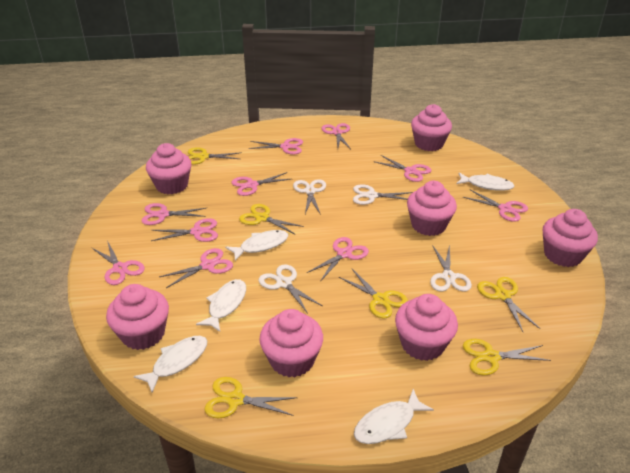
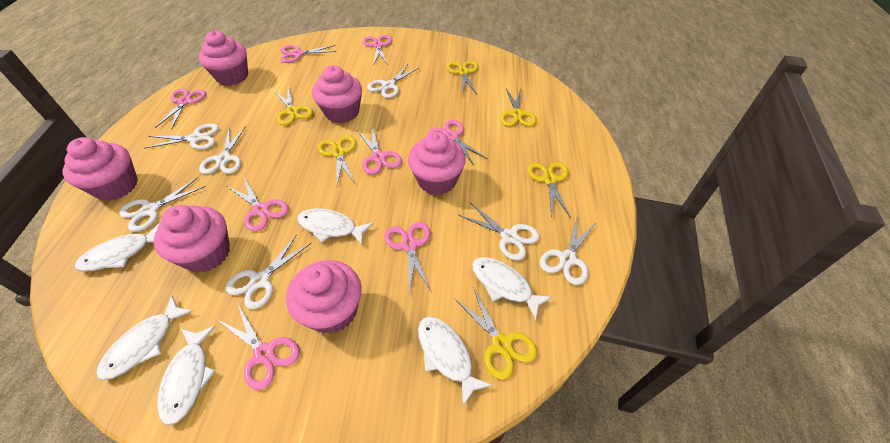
pink cupcake: [106,284,169,350] [146,143,191,194] [259,309,323,377] [395,294,458,361] [407,181,457,236] [411,104,452,151] [543,209,598,267] = 7 -> [62,137,138,201] [154,205,230,273] [199,31,248,86] [286,260,362,334] [312,65,362,123] [408,132,466,195] = 6
pink scissors: [91,241,145,285] [141,203,206,225] [151,218,218,242] [159,248,233,288] [231,172,291,196] [248,138,303,155] [307,237,369,280] [321,123,351,149] [373,155,431,182] [463,190,528,222] = 10 -> [155,89,206,129] [218,303,300,390] [227,176,289,232] [280,45,336,63] [358,128,402,175] [363,35,392,65] [384,222,431,296] [428,120,488,165] = 8
white fish: [134,336,207,393] [196,279,246,332] [225,230,289,261] [354,389,434,444] [456,173,515,191] = 5 -> [75,224,159,272] [96,296,193,380] [157,326,216,425] [297,208,374,245] [418,317,492,407] [472,257,552,321] = 6
white scissors: [259,264,322,314] [293,179,326,215] [353,184,413,205] [430,244,472,291] = 4 -> [119,177,205,232] [146,124,219,150] [199,126,246,174] [226,234,311,309] [367,64,419,98] [459,202,540,260] [540,215,597,285] = 7

